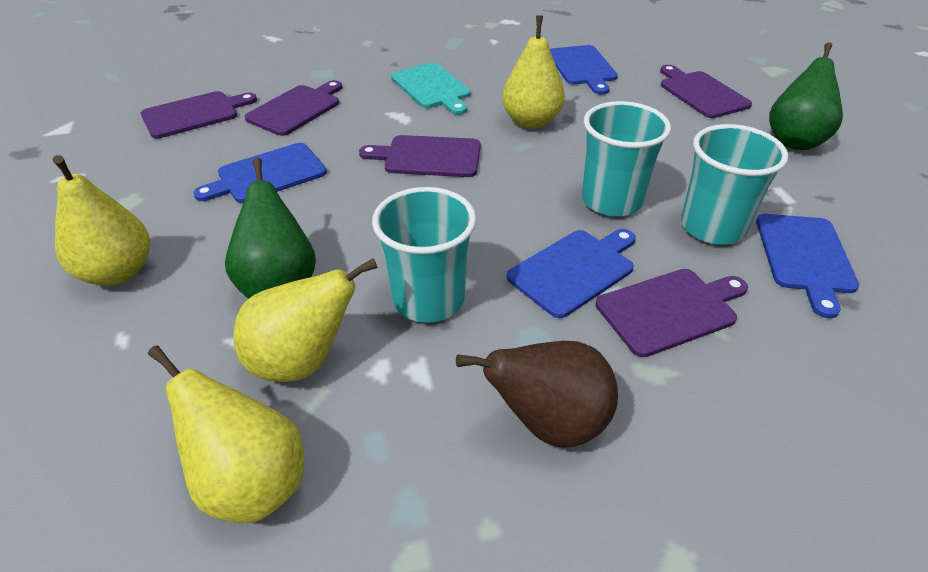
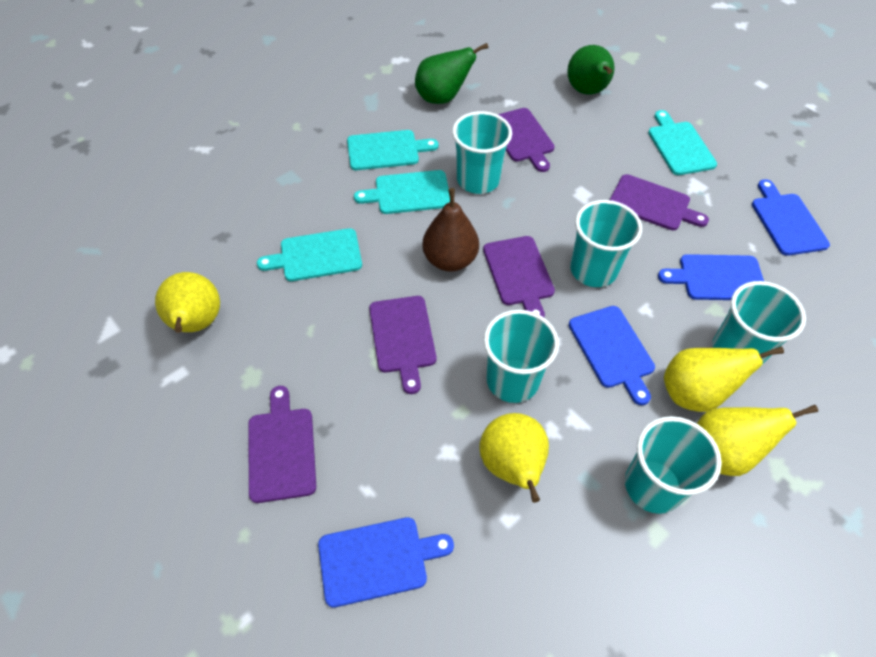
turquoise cup: [372,187,477,323] [582,101,671,216] [681,124,788,245] = 3 -> [452,111,512,194] [484,310,559,403] [570,200,642,287] [625,416,722,514] [712,281,806,365] = 5
turquoise cutting board: [391,63,471,115] = 1 -> [257,228,362,281] [347,130,438,170] [354,170,450,214] [648,110,717,175] = 4

